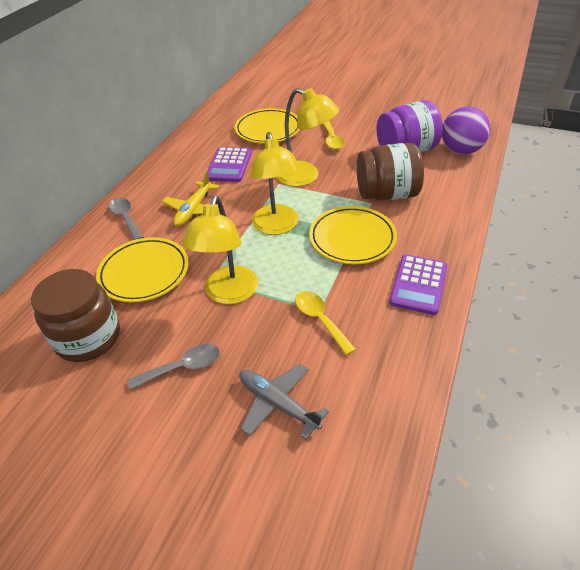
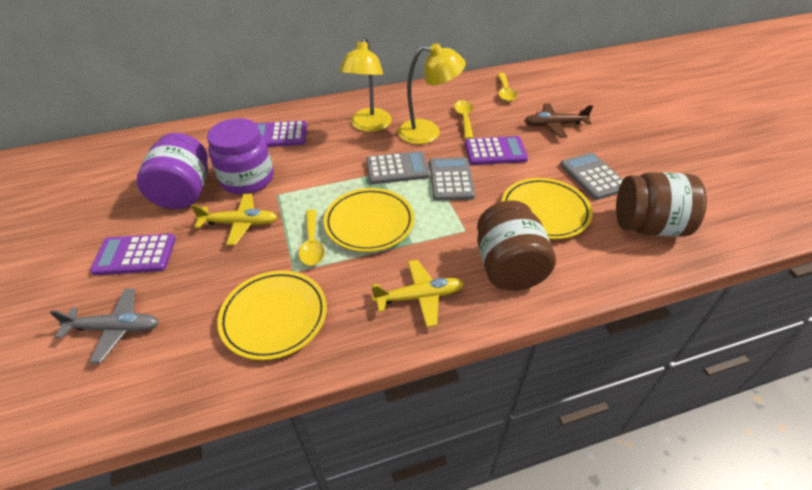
brown plane: none = 0 -> [524,104,593,138] = 1
grey calculator: none = 0 -> [366,151,430,184] [429,157,475,201] [560,152,623,200] = 3
grey spoon: [109,198,144,240] [127,344,220,390] = 2 -> none = 0
purple ball: [442,106,490,155] = 1 -> none = 0
purple calculator: [208,147,251,182] [389,254,448,315] = 2 -> [90,234,176,275] [256,121,307,147] [465,136,528,165] = 3
purple jar: [376,100,443,152] = 1 -> [137,133,208,209] [207,118,274,194] = 2
yellow lamp: [182,196,258,304] [250,132,301,235] [277,88,339,187] = 3 -> [339,37,392,132] [398,43,466,144] = 2
yellow plane: [162,171,220,227] = 1 -> [191,194,278,245] [371,260,464,327] = 2
yellow spoon: [295,291,356,355] [323,121,345,150] = 2 -> [299,209,325,266] [454,100,473,139] [498,73,517,102] = 3

